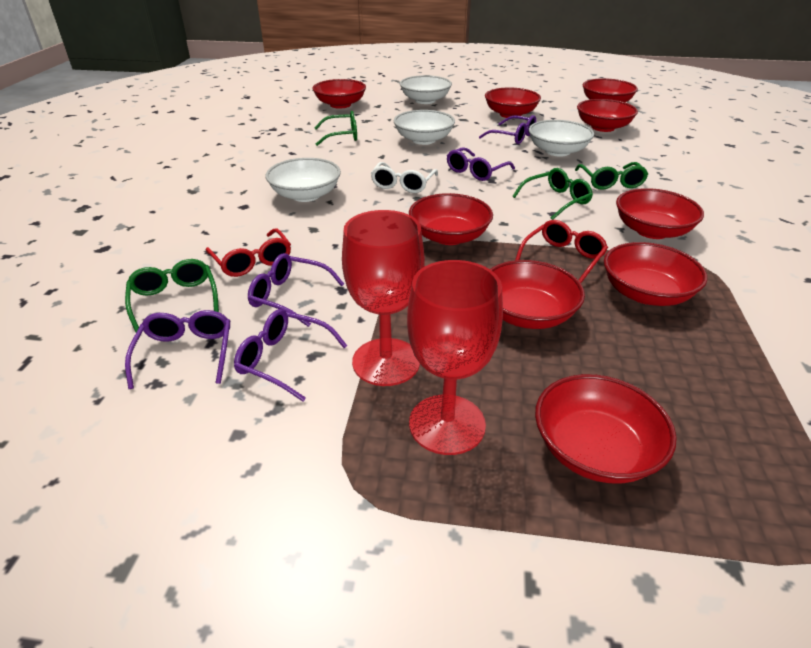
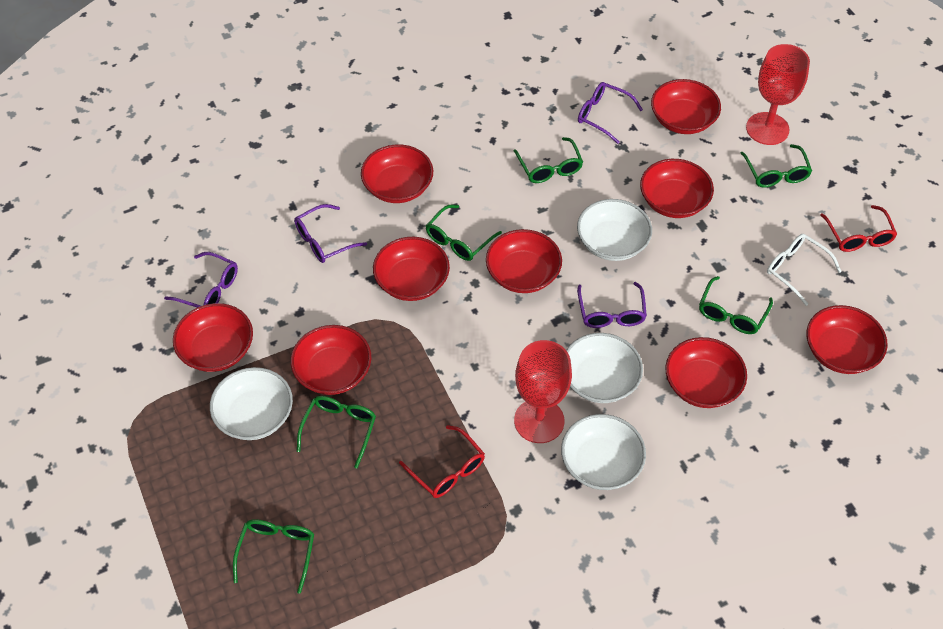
green glasses: [125,259,219,332] [314,111,357,146] [512,168,593,220] [575,162,648,190] = 4 -> [233,519,314,594] [297,396,376,468] [426,205,502,261] [514,137,583,183] [699,276,773,334] [741,144,812,187] = 6
purple glasses: [125,310,230,389] [234,309,347,402] [248,253,344,327] [447,147,515,181] [479,115,537,144] = 5 -> [164,252,238,307] [294,204,367,263] [577,282,647,328] [578,82,643,144] = 4

